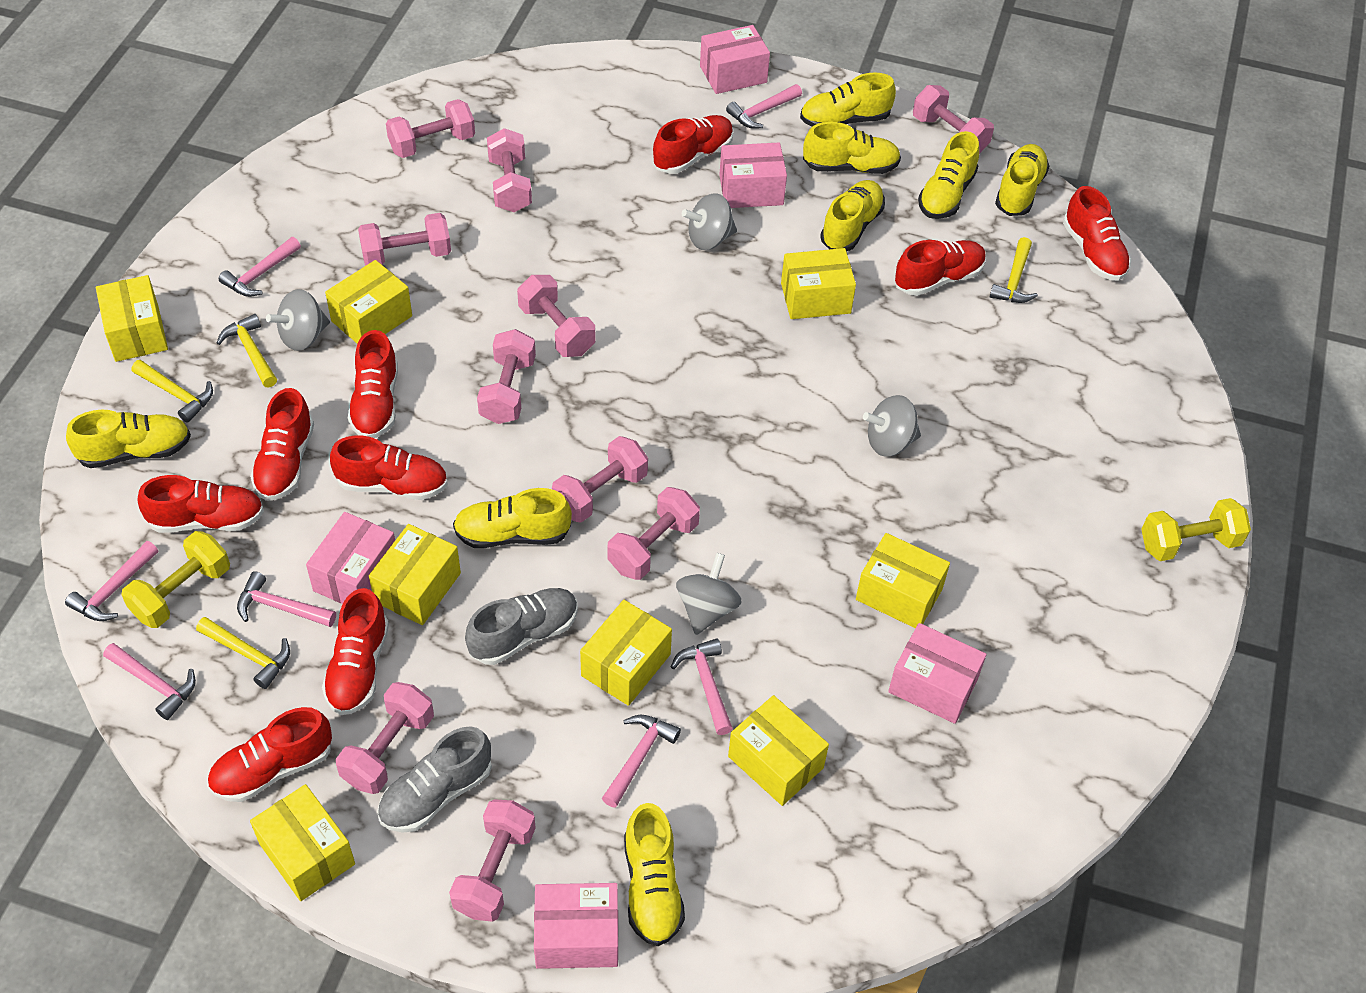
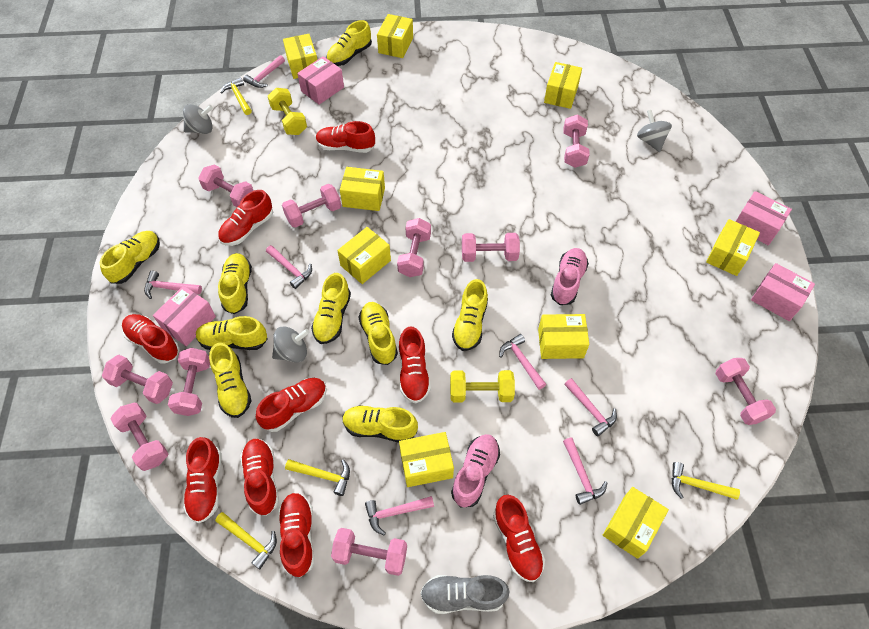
grey shoe: [377,726,492,833] [465,588,578,665] = 2 -> [420,575,510,614] = 1
grey spinning top: [266,289,330,351] [676,553,742,635] [682,193,737,250] [863,395,921,457] = 4 -> [183,104,213,134] [272,326,310,363] [637,110,672,152] = 3
pink box: [306,512,395,604] [534,883,618,969] [700,25,770,94] [719,143,787,208] [888,623,987,724] = 5 -> [153,286,216,346] [297,56,344,105] [736,191,792,246] [751,263,815,321] = 4
pink shoe: none = 0 -> [451,434,500,507] [551,248,589,305] = 2
yellow box: [96,275,168,362] [250,784,355,901] [325,260,412,344] [369,524,461,625] [580,600,672,706] [728,695,829,806] [781,248,856,319] [856,533,950,628] = 8 -> [283,34,317,79] [337,227,391,284] [340,167,385,211] [377,14,413,58] [399,432,454,487] [538,314,589,359] [544,62,582,109] [603,487,669,559] [706,219,760,276] = 9
yellow shoe: [66,410,191,468] [453,488,572,548] [624,803,685,946] [800,72,896,127] [803,122,901,174] [820,180,885,252] [918,131,979,219] [995,144,1049,216] = 8 -> [100,231,160,284] [196,316,267,350] [209,343,251,418] [218,253,252,314] [311,273,351,344] [327,20,372,66] [342,405,418,443] [358,302,398,365] [452,279,488,351] = 9

